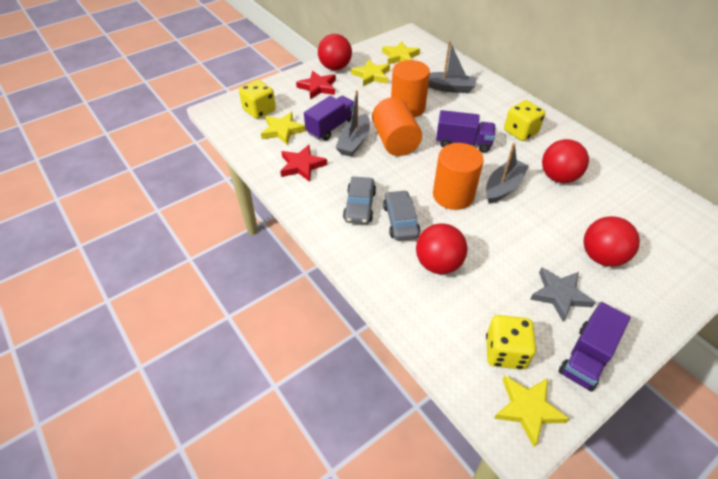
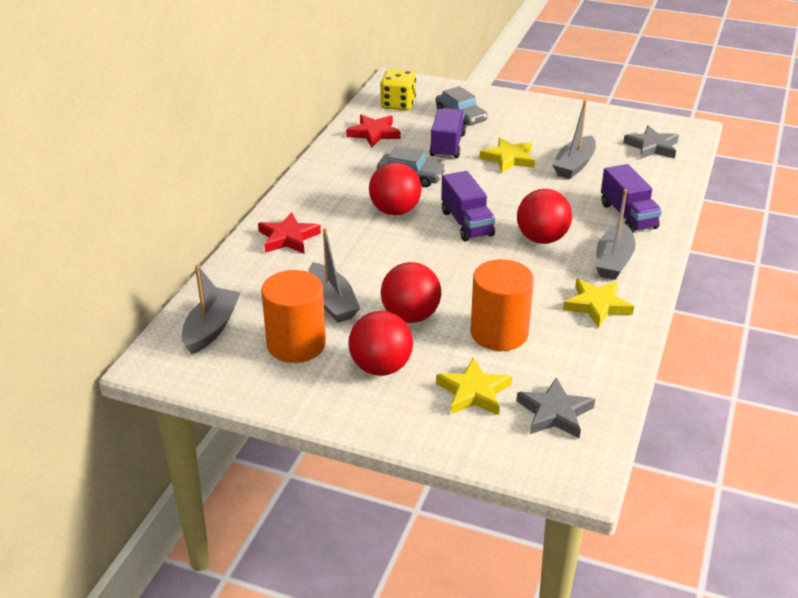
grey boat: [335,90,370,157] [428,41,476,93] [486,143,529,204] = 3 -> [182,265,241,354] [308,228,360,323] [553,100,596,179] [596,189,636,280] = 4
grey star: [530,267,595,322] = 1 -> [517,377,595,439] [623,126,679,159] = 2
orange cylinder: [372,97,422,156] [391,60,430,117] [433,143,484,210] = 3 -> [261,270,326,363] [470,259,534,351] = 2
yellow dice: [239,80,276,119] [486,315,536,370] [504,100,545,141] = 3 -> [380,69,416,110] = 1
yellow star: [261,112,306,145] [351,59,390,86] [382,41,420,64] [494,376,569,447] = 4 -> [436,358,512,415] [479,137,535,173] [563,279,634,328] = 3

